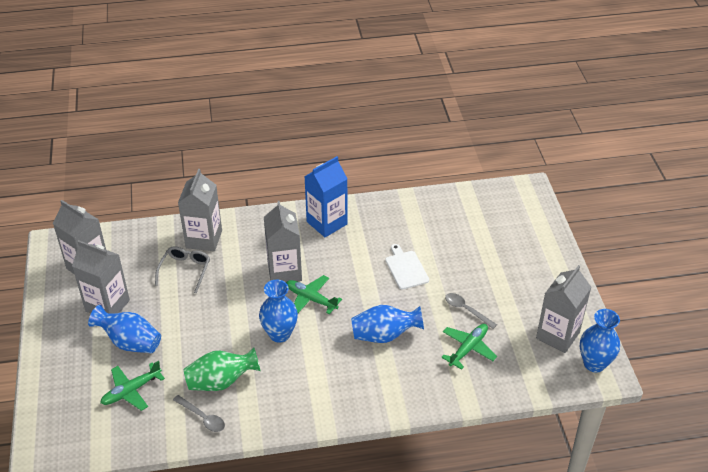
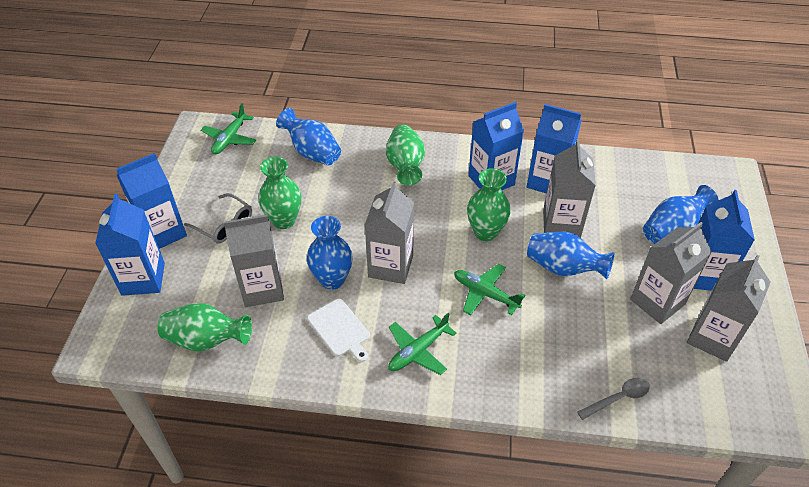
blue carton: [304,156,348,237] = 1 -> [95,194,165,296] [116,153,187,249] [468,102,524,190] [527,104,581,194] [694,190,755,291] = 5
green vase: [184,348,260,391] = 1 -> [157,303,252,352] [258,157,301,229] [386,125,425,186] [467,168,511,241] = 4
grey spoon: [173,395,225,432] [445,293,497,329] = 2 -> [577,378,650,420] = 1

